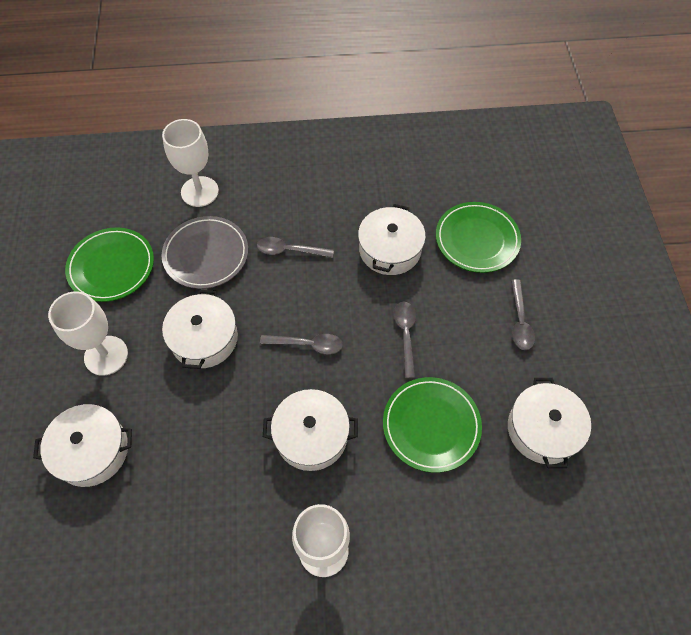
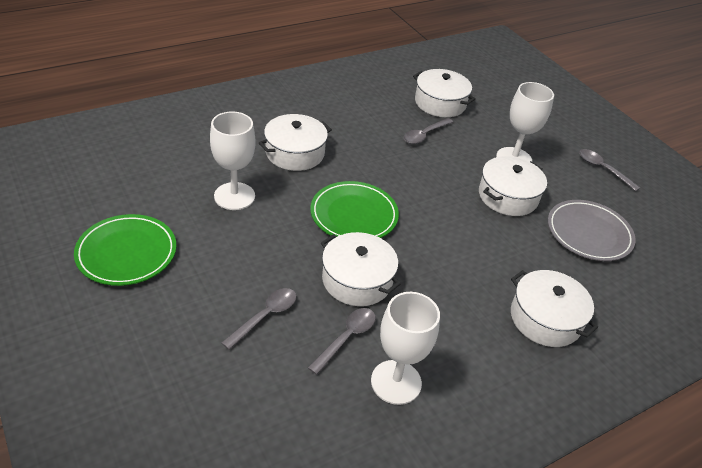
green plate: [65,228,154,302] [383,377,482,473] [436,202,521,273] = 3 -> [74,214,176,286] [310,181,399,238] = 2

